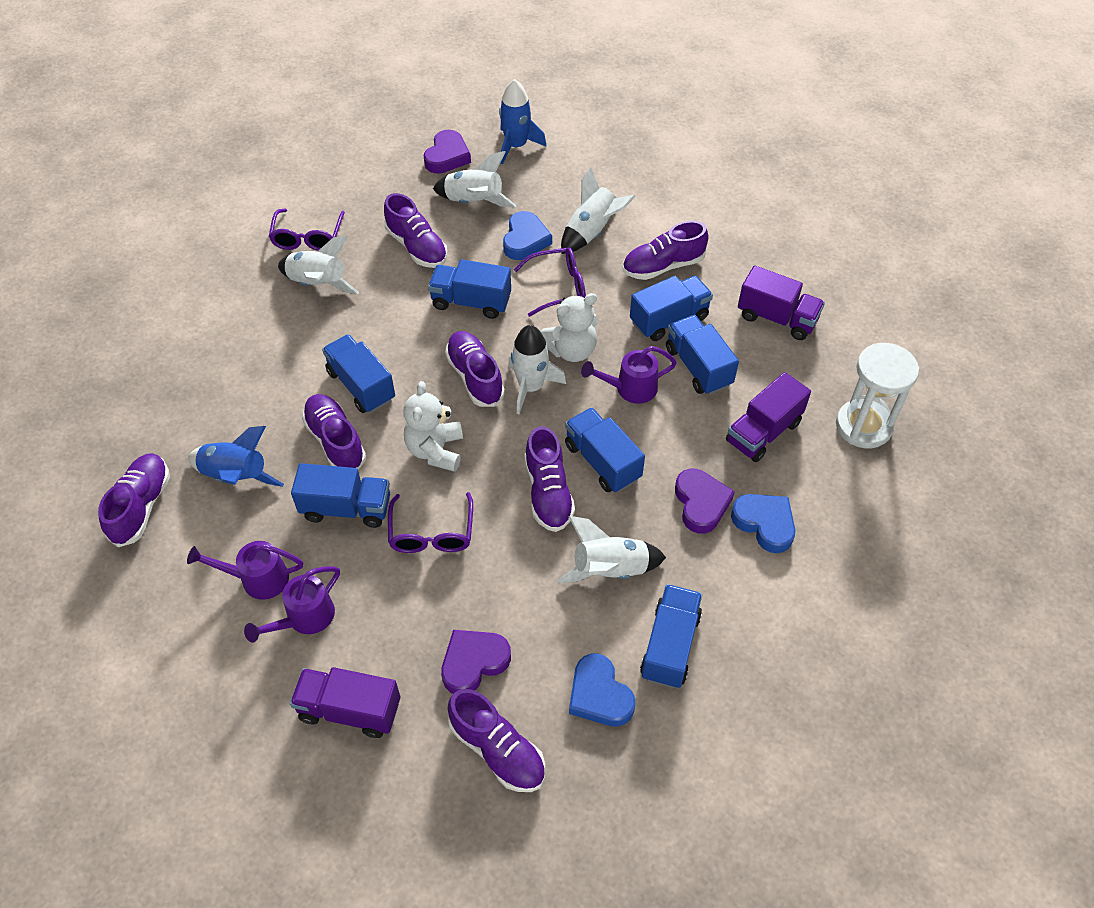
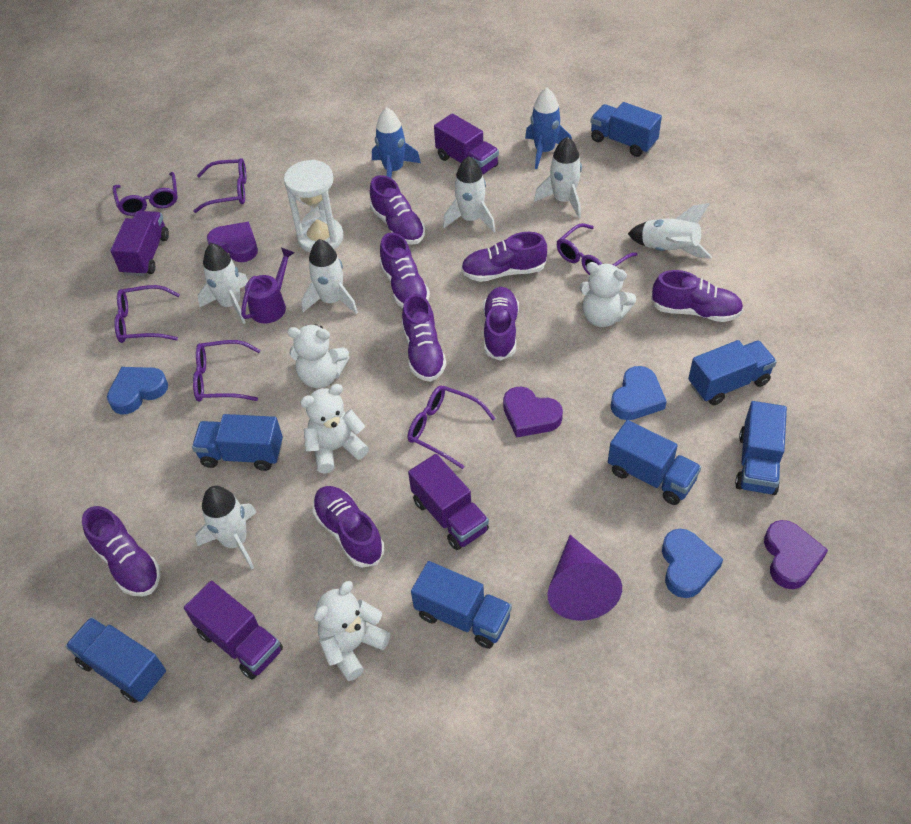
purple cone: none = 0 -> [548,535,622,621] = 1
purple glasses: [269,209,345,251] [388,492,473,553] [514,247,586,317] = 3 -> [113,172,178,216] [114,285,180,343] [193,158,246,213] [193,340,260,402] [408,386,495,469] [557,223,638,275] = 6
purple shoe: [98,453,170,547] [302,394,366,470] [384,193,448,268] [445,331,505,407] [448,689,545,792] [524,426,575,532] [622,221,708,280] = 7 -> [82,506,161,597] [312,486,384,568] [370,175,425,245] [380,233,430,308] [402,294,447,382] [461,232,547,282] [483,287,519,361] [651,270,743,322] = 8
purple truck: [290,667,400,738] [726,372,811,462] [738,265,825,340] = 3 -> [110,211,169,276] [184,581,283,680] [408,454,489,550] [434,113,499,175] = 4
purple watering can: [187,541,303,600] [244,566,340,643] [581,346,677,404] = 3 -> [241,248,295,324] = 1
white rocket: [278,236,359,294] [433,151,516,207] [508,325,566,414] [557,516,666,583] [561,167,636,254] = 5 -> [195,486,256,569] [198,243,248,324] [301,239,358,314] [443,156,495,232] [534,137,582,218] [628,203,712,259] = 6
white teddy bear: [403,381,463,472] [541,293,598,362] = 2 -> [287,324,350,388] [300,384,369,474] [314,581,391,681] [579,262,636,327] = 4

